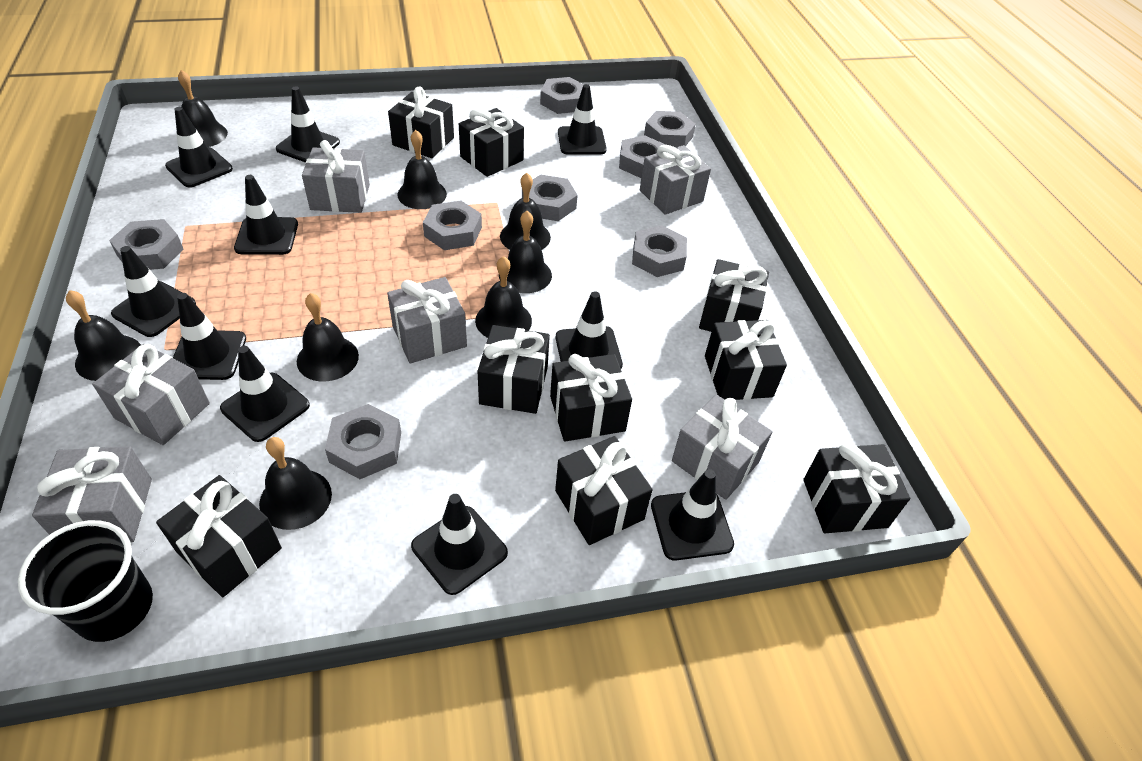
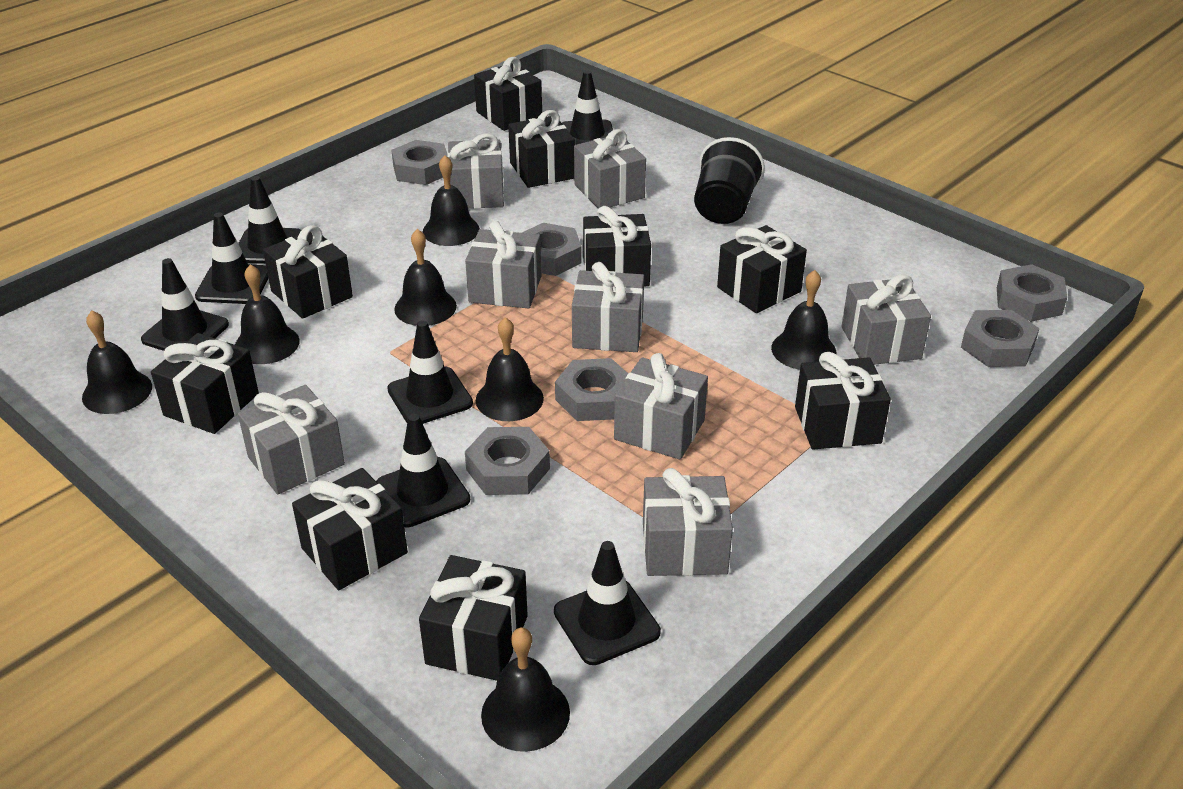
black bell: [66,290,141,381] [178,70,228,147] [259,437,332,530] [297,293,359,382] [398,130,447,209] [475,256,532,338] [499,211,552,293] [500,173,551,250] = 8 -> [82,310,152,414] [235,264,300,364] [394,229,457,326] [423,155,480,246] [476,317,544,421] [481,627,570,752] [771,270,836,370] = 7
black traffic cone: [111,246,196,337] [165,107,233,188] [173,293,246,380] [220,346,310,442] [234,175,298,255] [276,86,340,163] [411,494,508,595] [556,291,623,369] [558,84,607,155] [651,469,734,561] = 10 -> [141,258,229,351] [195,212,268,304] [238,176,302,264] [376,414,470,528] [387,320,473,424] [554,541,661,665] [562,71,613,145] = 7
grey gift: [32,446,152,542] [92,344,210,445] [302,140,370,213] [387,277,467,364] [640,145,711,215] [672,394,773,500] = 6 -> [238,385,345,494] [448,133,504,209] [465,221,541,308] [572,262,644,352] [574,129,646,209] [614,353,708,460] [643,468,733,576] [841,274,931,365] = 8
grey nut: [109,219,184,270] [325,404,401,479] [423,201,482,250] [522,174,578,221] [540,77,584,114] [619,135,666,178] [632,225,687,277] [644,111,696,148] = 8 -> [391,140,448,185] [465,427,550,495] [522,223,582,276] [555,358,628,421] [961,310,1040,367] [997,264,1067,322] = 6

